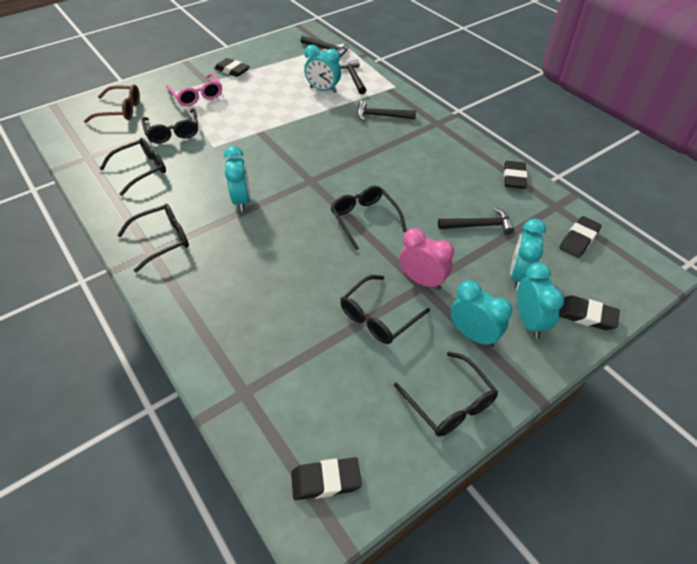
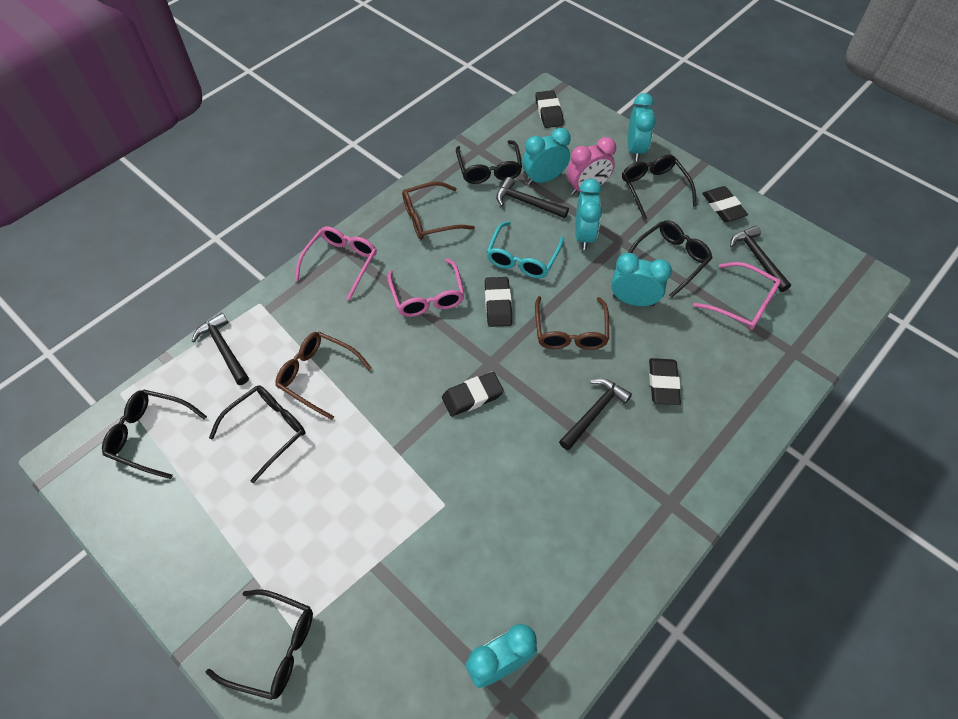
brown glasses: [84,85,140,123] = 1 -> [275,332,372,420] [402,182,475,240] [535,296,609,350] = 3
pink glasses: [166,73,222,106] = 1 -> [295,227,377,301] [387,258,464,317] [693,262,781,330] = 3
turquoise glasses: none = 0 -> [486,221,564,278] = 1

